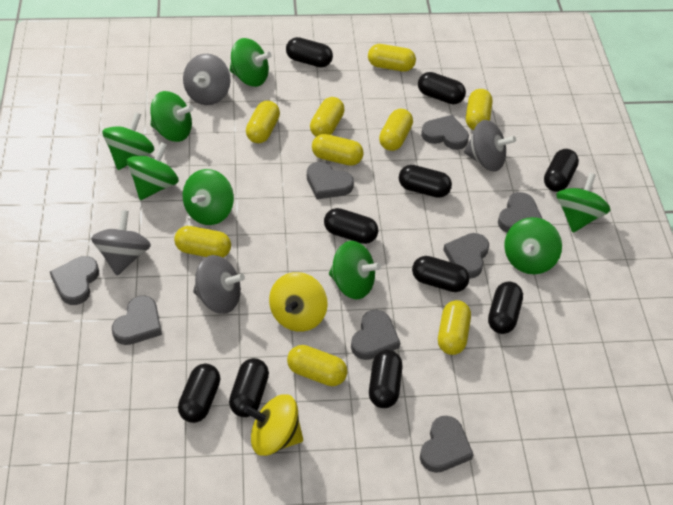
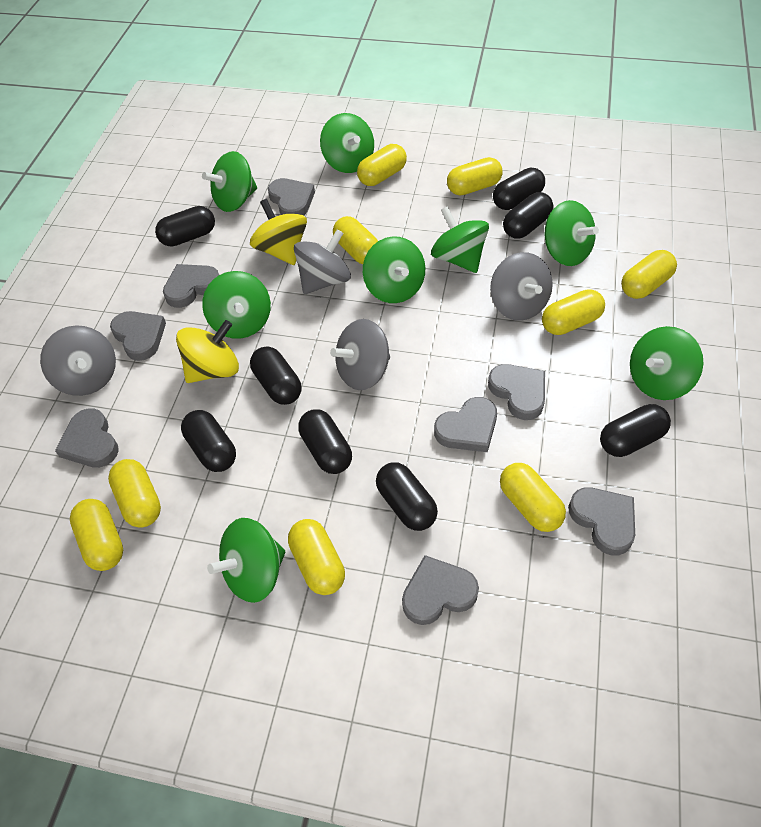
black capsule: [178,364,221,423] [229,358,269,417] [286,37,333,67] [324,208,378,244] [369,350,402,408] [399,165,452,198] [412,256,469,292] [418,72,466,104] [488,282,523,334] [544,149,579,192] = 10 -> [155,206,215,247] [181,410,236,472] [250,346,302,405] [298,409,352,474] [376,463,438,531] [493,167,545,210] [503,192,553,239] [600,404,671,457] = 8

